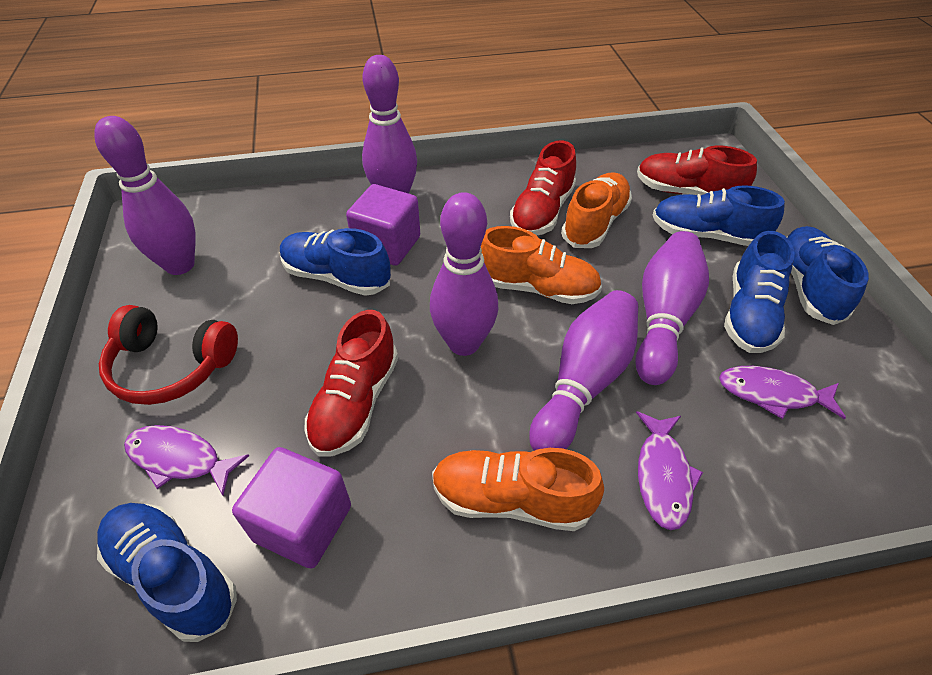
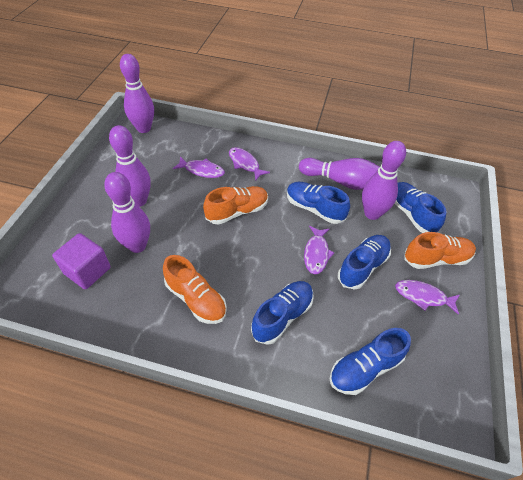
purple cube: [232,447,351,569] [346,184,420,266] = 2 -> [52,233,111,289] = 1
purple fish: [124,425,249,496] [636,411,703,530] [719,366,846,419] = 3 -> [173,157,225,178] [229,147,270,181] [304,226,334,274] [395,280,460,315] = 4
red headphones: [99,305,238,405] = 1 -> none = 0
red shoe: [305,310,398,457] [510,140,576,235] [637,146,757,195] = 3 -> none = 0

